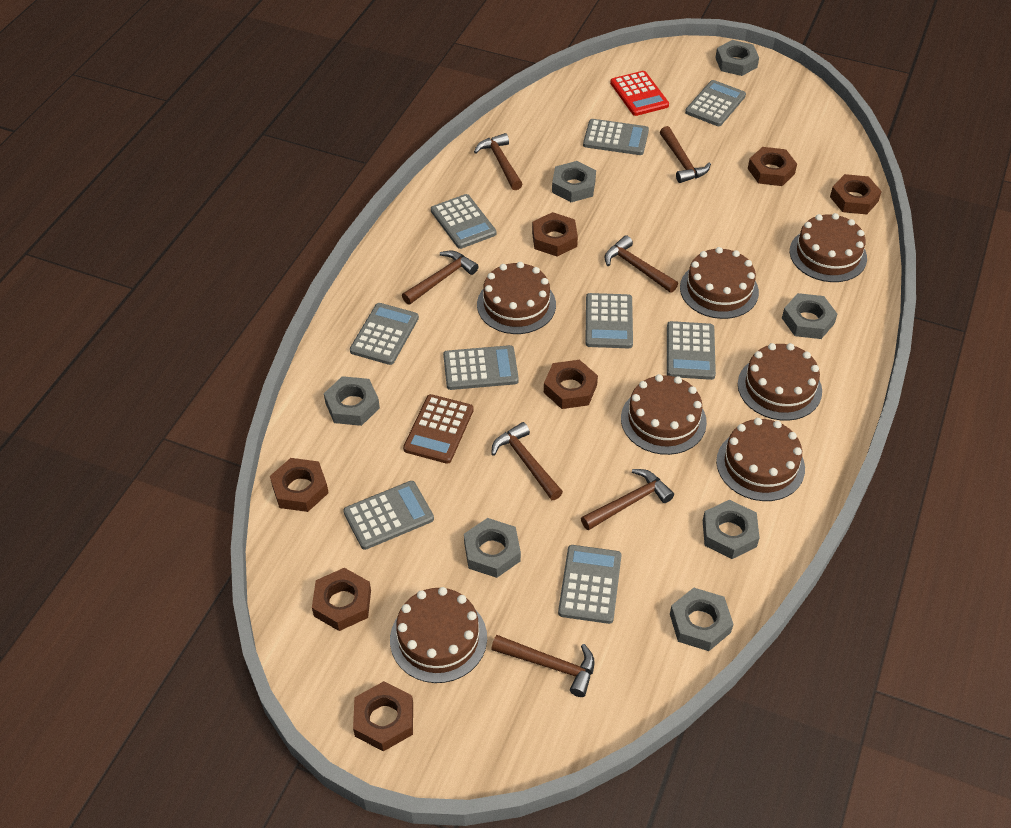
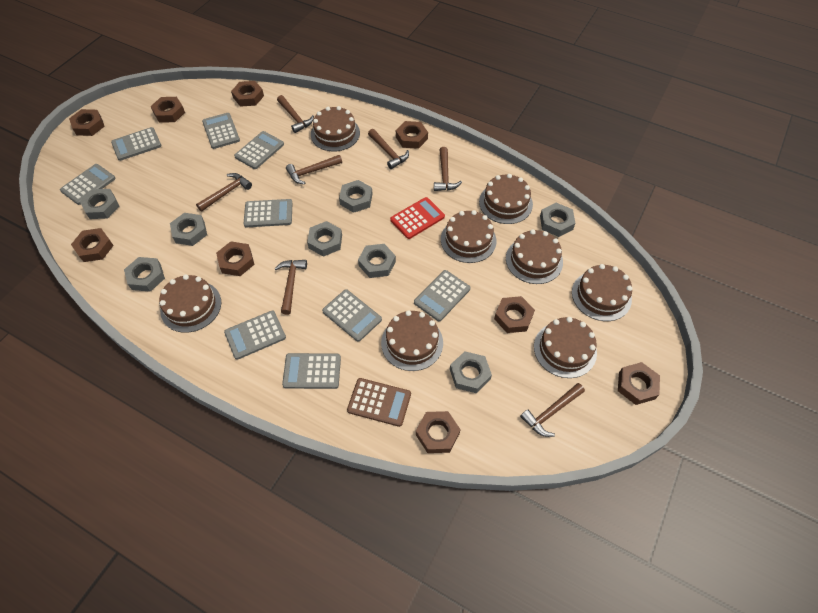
brown cake: [390,587,487,683] [477,262,556,334] [621,374,707,455] [680,247,759,319] [716,418,805,501] [738,343,822,421] [790,213,867,282] = 7 -> [159,275,221,333] [311,106,360,152] [381,310,443,371] [441,210,496,263] [479,174,533,224] [506,230,563,284] [534,317,597,378] [572,264,632,321] = 8
brown nut: [270,458,329,512] [312,568,371,631] [353,681,413,752] [532,212,578,256] [544,360,598,409] [748,147,797,186] [830,174,882,214] = 7 -> [69,109,105,136] [71,228,114,262] [151,97,185,123] [216,242,255,276] [231,81,264,107] [396,121,428,149] [416,411,461,453] [494,296,535,333] [618,362,660,405] = 9
grey nut: [324,376,380,426] [464,518,521,578] [552,161,596,202] [670,588,733,651] [703,500,760,559] [715,40,759,76] [782,293,837,339] = 7 -> [80,189,120,219] [124,257,165,292] [170,213,207,246] [307,221,342,257] [339,180,372,213] [358,244,396,278] [450,351,492,393] [540,203,576,237] = 8

